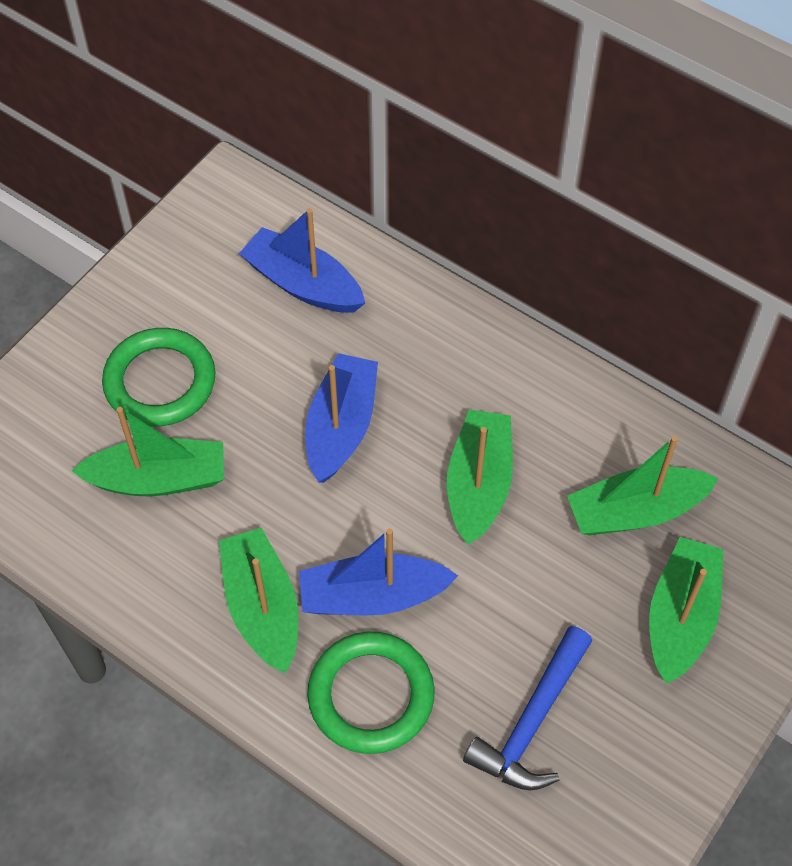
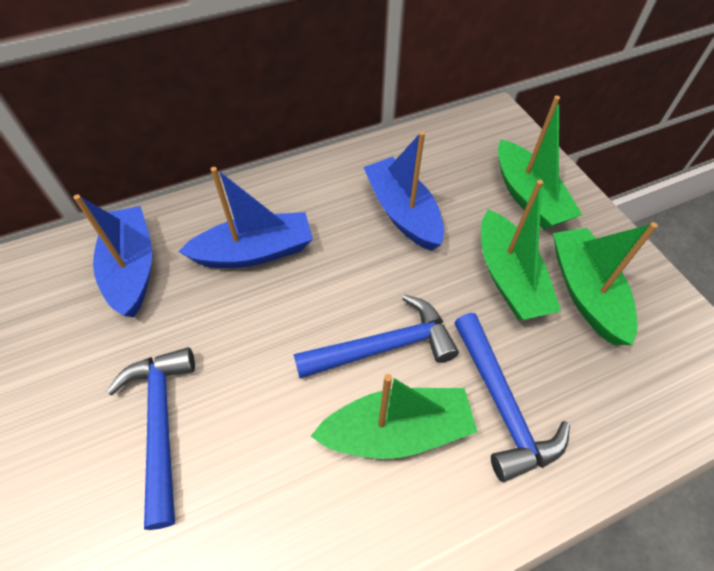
blue hammer: [463,626,592,790] = 1 -> [106,347,195,530] [294,295,459,378] [454,313,570,482] = 3
green boat: [71,407,224,496] [219,528,298,674] [447,409,513,545] [567,436,719,535] [649,537,724,684] = 5 -> [310,374,478,459] [481,180,561,320] [498,96,582,230] [553,222,658,345] = 4
green ring: [102,328,216,427] [307,632,434,754] = 2 -> none = 0

